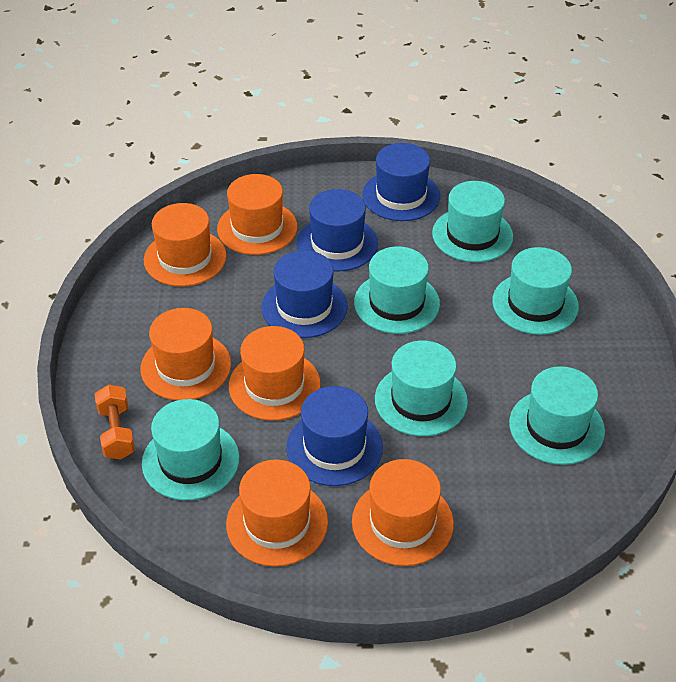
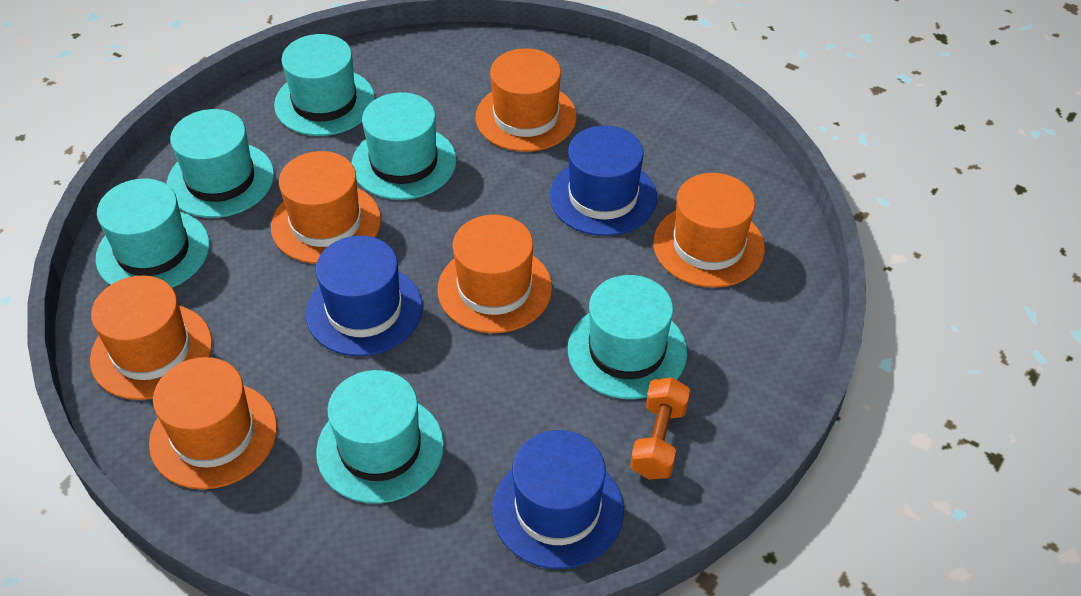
blue hat: [261,250,348,338] [286,386,383,486] [297,189,378,272] [362,143,440,221] = 4 -> [306,236,423,356] [492,430,624,569] [550,125,657,236] = 3

